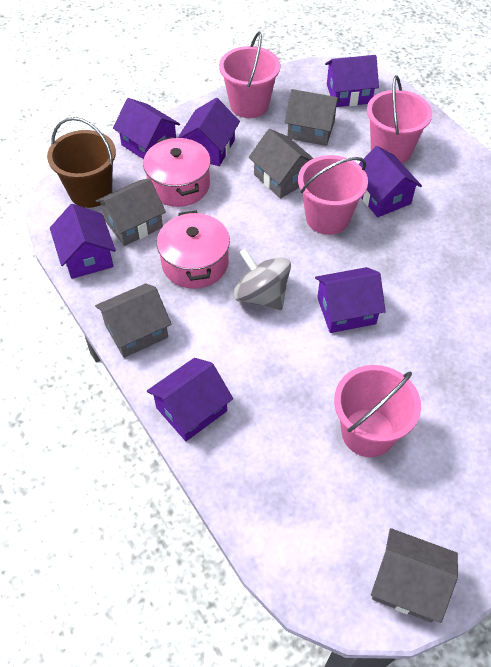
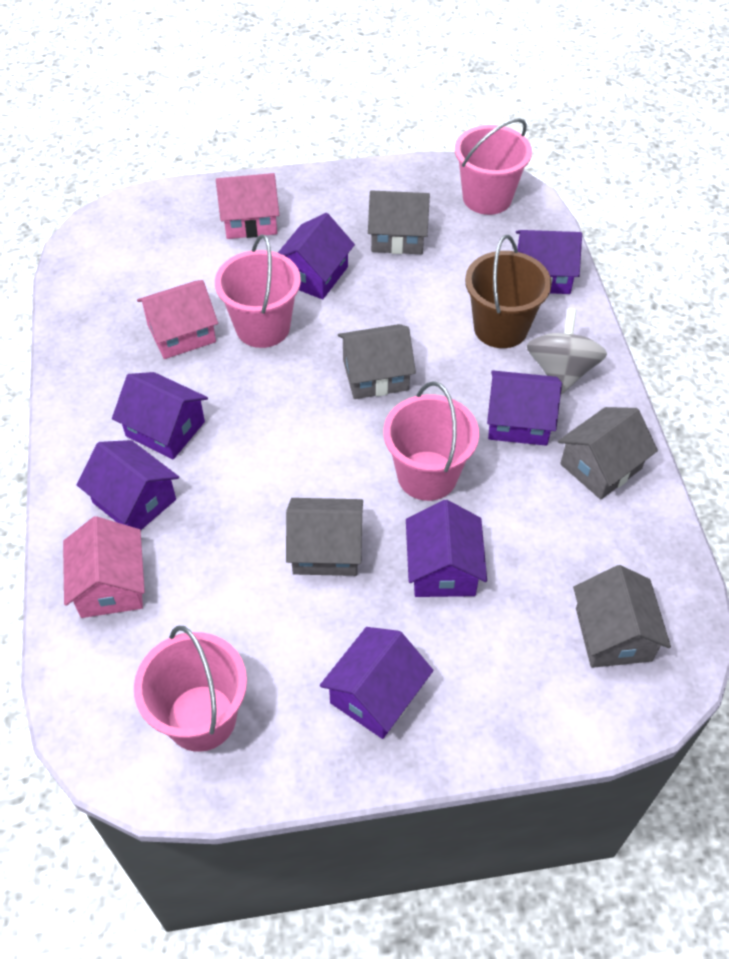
pink house: none = 0 -> [63,516,145,618] [137,280,218,359] [216,173,279,239] = 3
pink pot: [143,137,211,207] [157,211,230,289] = 2 -> none = 0

